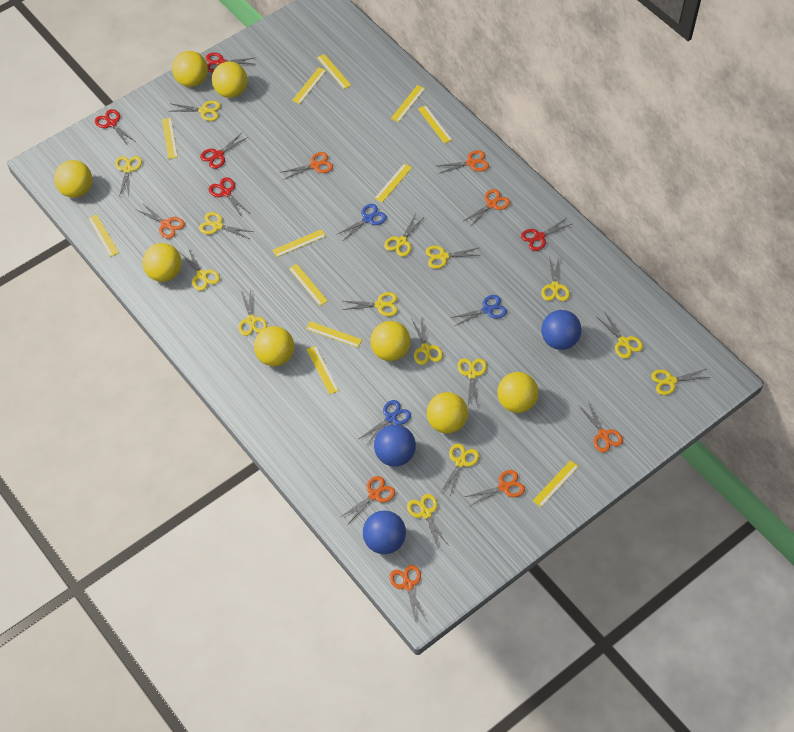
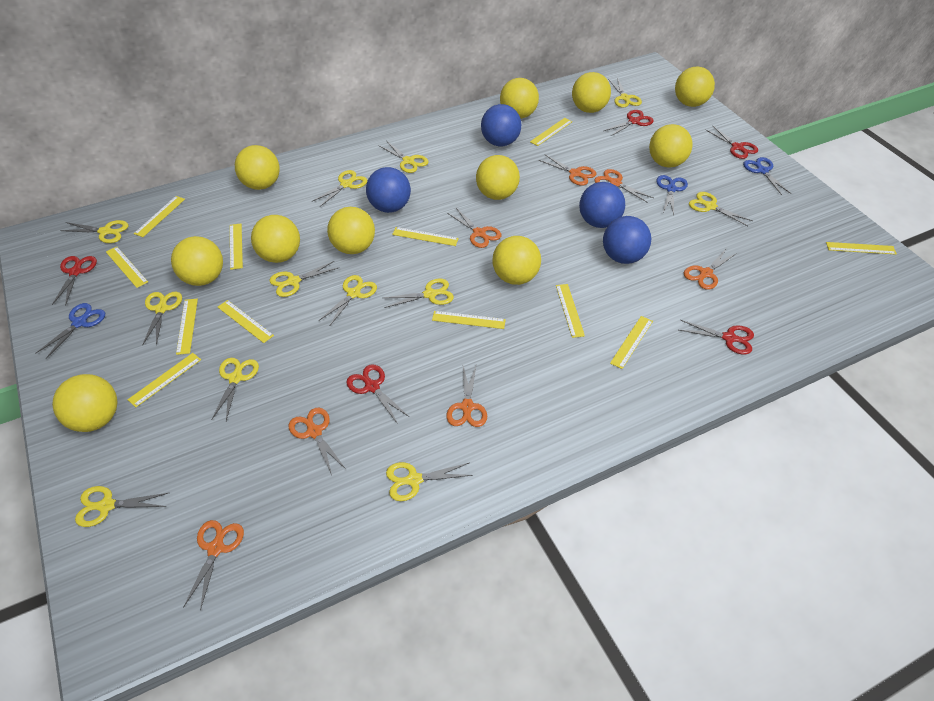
blue ball: [363,510,406,554] [374,425,416,467] [541,310,582,350] = 3 -> [366,167,411,213] [481,104,521,146] [579,182,625,228] [603,216,651,264] = 4
orange scissors: [135,203,185,239] [282,152,333,180] [342,476,395,524] [389,565,427,622] [437,150,489,174] [463,189,510,227] [465,470,525,506] [579,402,623,453] = 8 -> [183,520,244,611] [289,407,346,475] [447,208,501,248] [447,363,487,427] [539,155,597,186] [594,169,653,203] [684,249,737,290] = 7
yellow ball: [54,160,92,198] [142,243,182,282] [172,51,208,87] [212,61,248,98] [254,326,294,366] [370,321,411,361] [427,392,468,434] [497,372,539,413] = 8 -> [52,374,118,432] [171,236,223,286] [235,145,280,190] [251,215,300,263] [327,207,375,254] [476,155,520,200] [492,236,541,285] [500,78,539,119] [572,72,611,113] [649,124,692,168] [675,67,715,107] = 11
yellow scissors: [115,156,142,197] [172,101,221,121] [180,248,220,291] [199,212,253,239] [238,288,267,336] [342,292,398,316] [384,214,424,257] [407,494,448,550] [411,317,443,365] [425,246,479,269] [440,444,479,496] [457,358,487,406] [541,256,570,301] [597,313,643,359] [651,369,709,395] = 15 -> [60,220,128,243] [75,486,168,527] [142,292,182,346] [211,358,259,421] [269,261,339,297] [313,170,367,207] [319,275,377,325] [378,141,429,173] [383,278,454,308] [386,462,473,501] [608,78,642,107] [689,192,753,226] = 12

